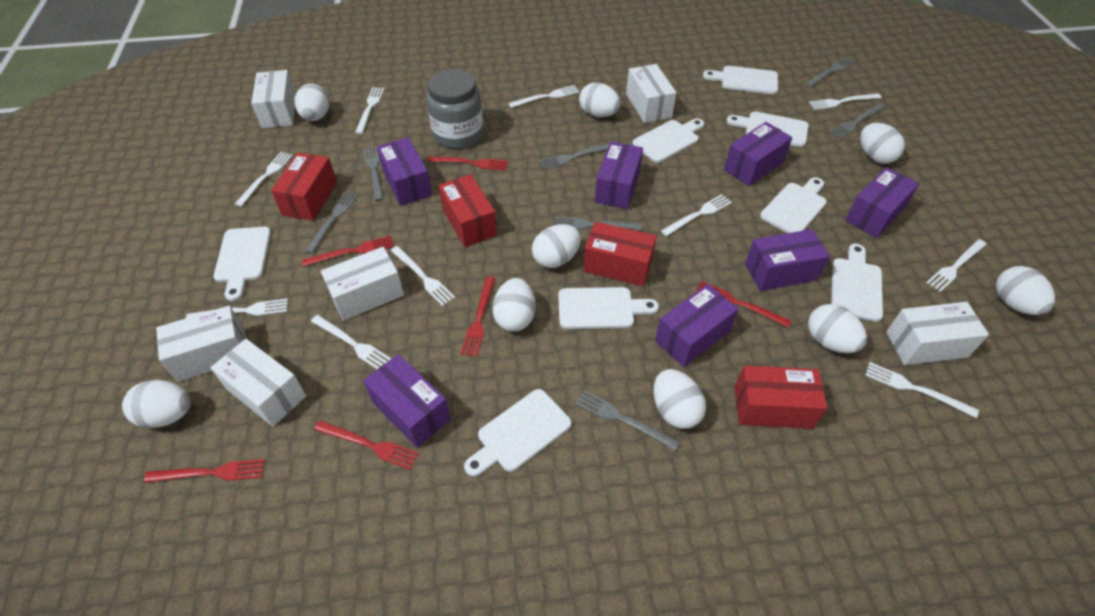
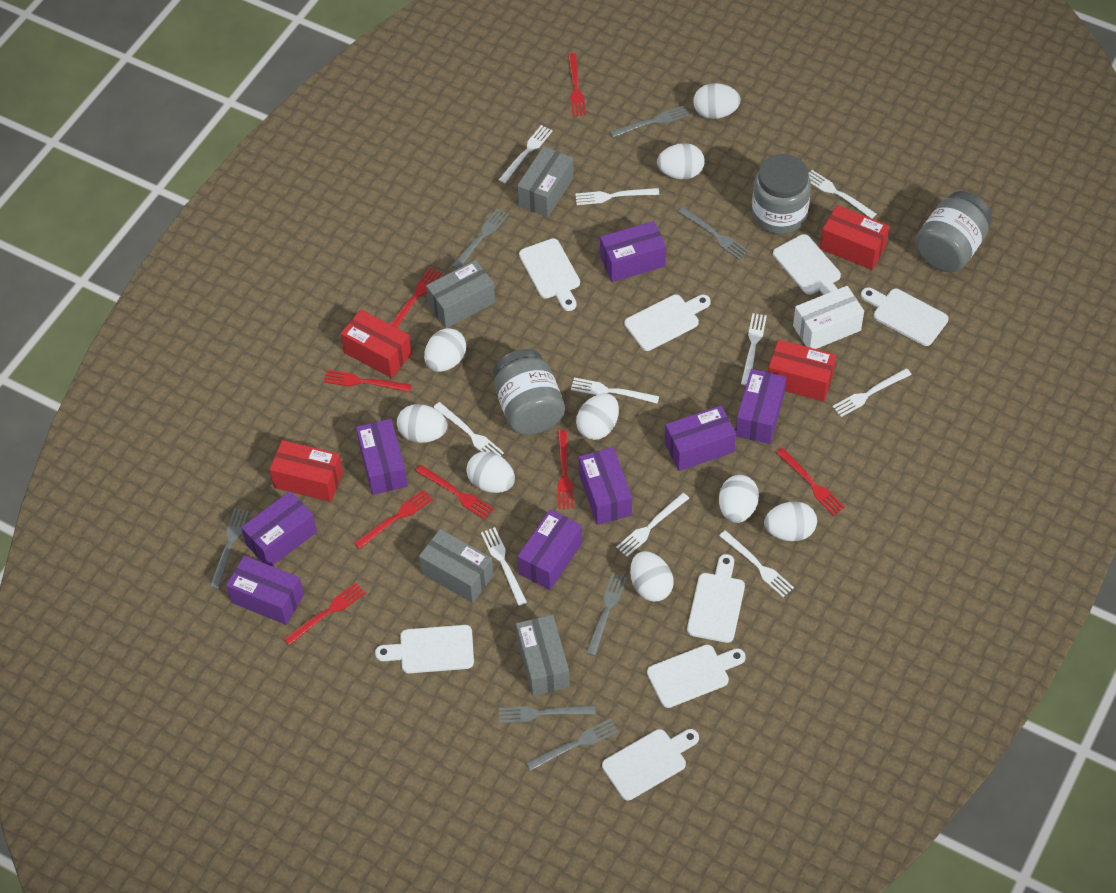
grey box: none = 0 -> [419,529,494,603] [426,260,495,328] [516,615,570,696] [517,146,574,217] = 4
grey jar: [426,69,483,149] = 1 -> [493,349,565,435] [752,154,811,234] [915,191,992,272] = 3
purple box: [363,354,451,448] [377,137,432,206] [595,141,643,209] [655,284,739,367] [724,122,792,186] [745,229,830,291] [845,167,919,238] = 7 -> [226,555,304,625] [241,491,317,566] [356,419,408,495] [517,509,582,590] [579,447,632,525] [600,221,666,282] [665,405,736,471] [736,369,786,444] = 8
red fork: [144,459,265,483] [302,236,395,267] [314,420,419,470] [427,156,508,170] [461,276,495,357] [695,281,792,328] = 6 -> [284,583,365,645] [324,370,411,392] [354,489,433,549] [390,268,442,328] [415,465,494,520] [557,430,574,509] [568,53,586,116] [776,448,845,516] = 8
white box: [156,306,246,382] [210,339,306,427] [251,70,296,128] [321,247,404,321] [626,64,676,123] [886,302,989,365] = 6 -> [793,286,864,349] = 1

